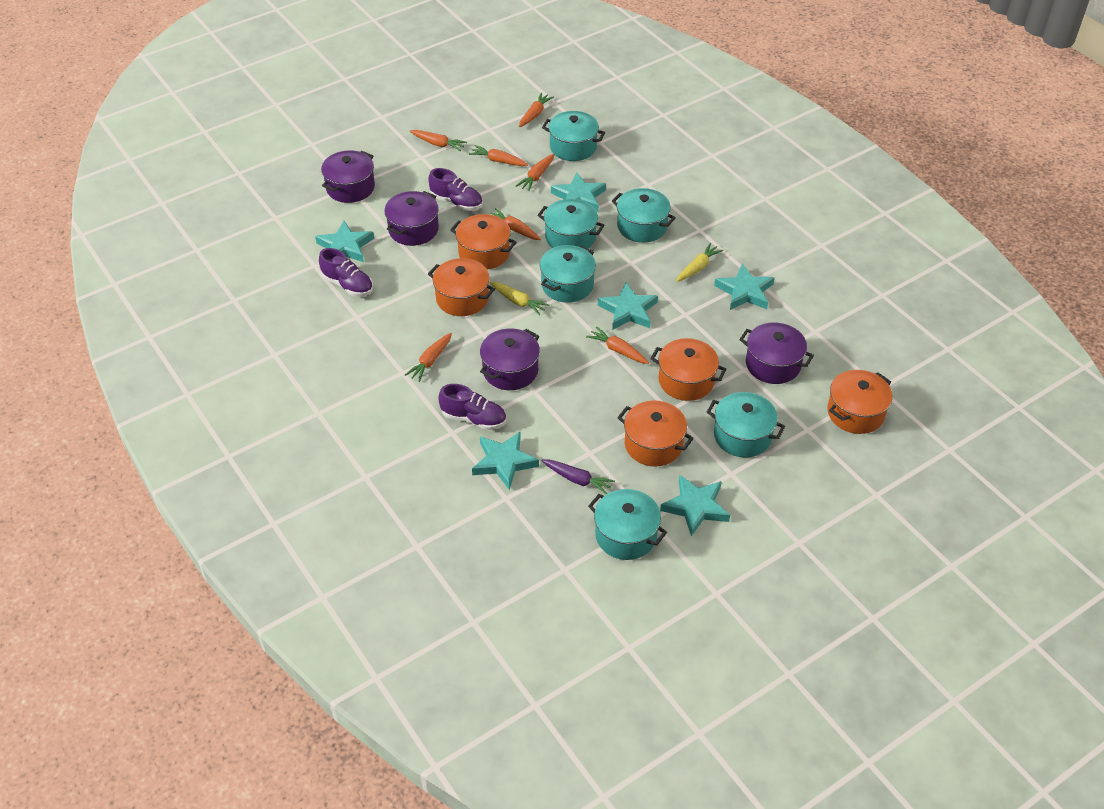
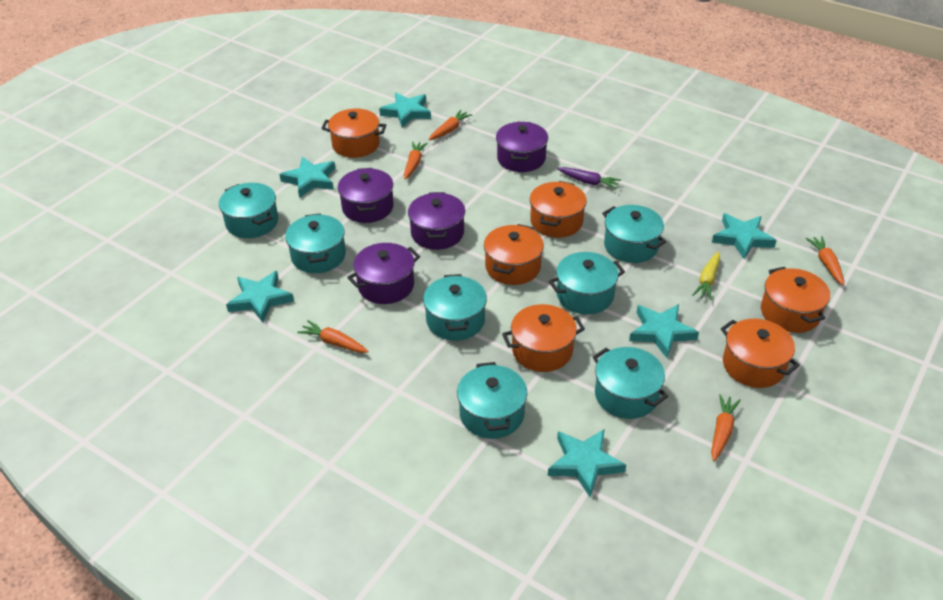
orange carrot: [405,333,452,382] [410,130,467,151] [469,145,528,166] [490,208,541,240] [516,154,555,191] [519,93,554,127] [586,326,649,364] = 7 -> [297,320,369,353] [404,141,427,180] [429,110,472,140] [711,394,741,461] [806,236,844,285] = 5
orange pot: [428,258,495,316] [450,214,517,270] [617,400,694,467] [651,338,726,401] [827,370,892,434] = 5 -> [321,109,386,158] [484,224,544,285] [502,304,585,372] [530,181,587,238] [721,319,800,388] [761,267,830,333] = 6
purple shoe: [319,248,373,297] [428,168,483,211] [438,384,506,430] = 3 -> none = 0
turquoise pot: [537,199,605,249] [540,245,596,303] [542,111,605,161] [588,489,667,560] [612,188,676,243] [707,392,785,457] = 6 -> [219,183,278,238] [285,213,346,273] [423,274,487,341] [457,362,527,439] [549,252,625,314] [593,347,668,419] [602,205,666,263] = 7
yellow carrot: [489,281,549,315] [676,243,724,282] = 2 -> [692,252,720,300] = 1

